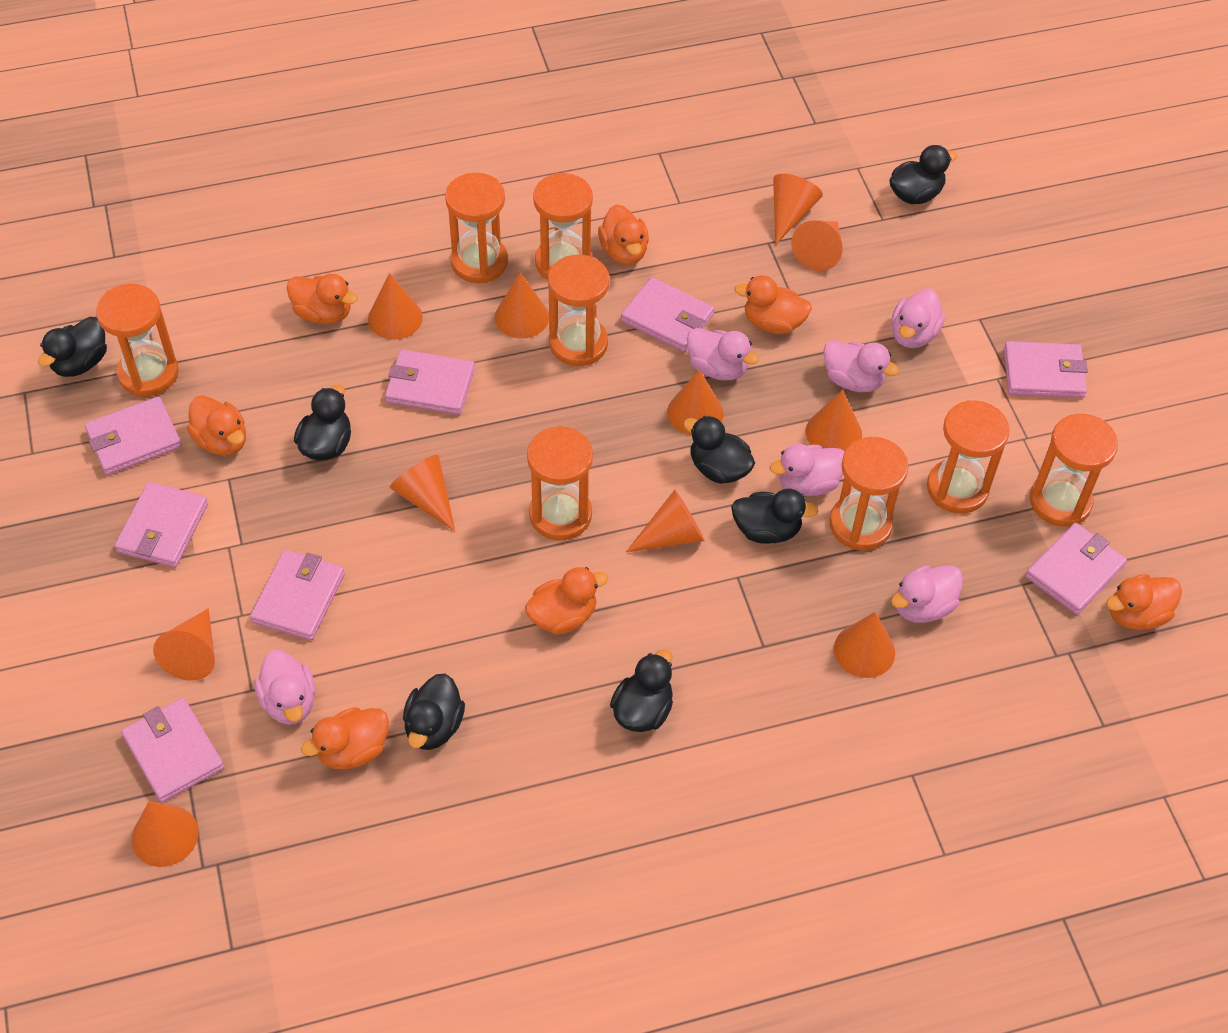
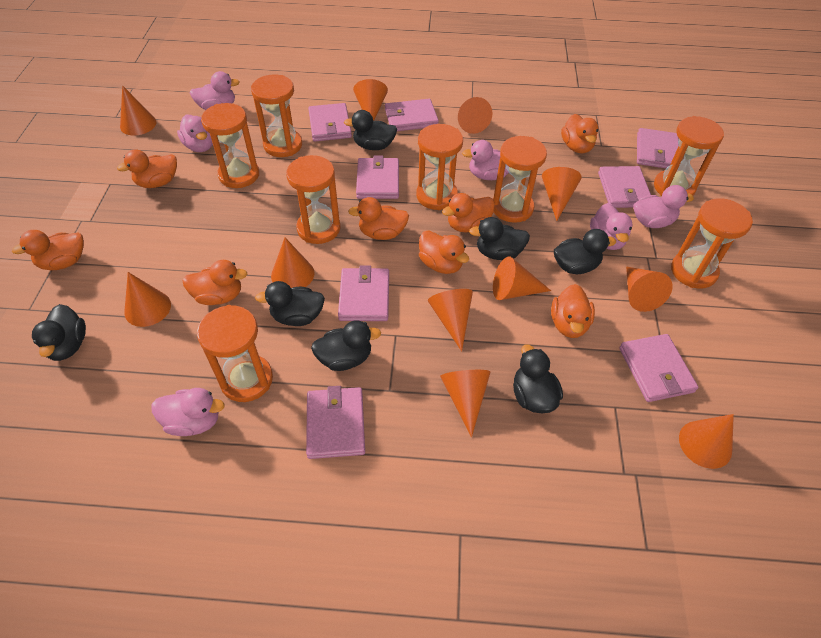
orange duck: [187,395,246,456] [287,274,358,324] [301,707,389,770] [525,567,608,635] [598,204,649,265] [734,275,812,334] [1106,574,1182,630] = 7 -> [12,230,84,271] [117,149,177,188] [182,260,247,305] [348,197,409,240] [419,230,469,274] [442,193,495,233] [551,284,595,338] [561,114,599,153] = 8

